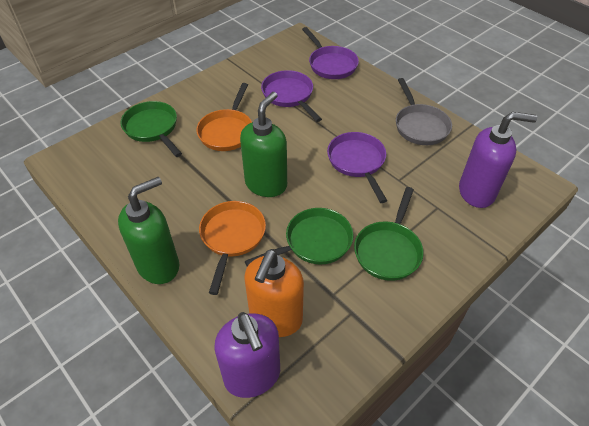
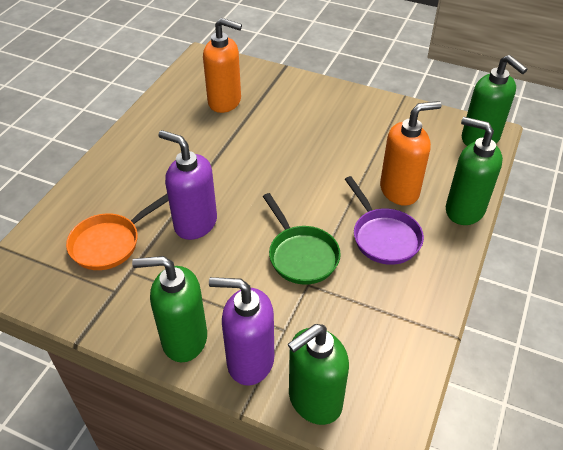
green pan: [120,101,182,157] [245,208,353,266] [354,187,424,281] = 3 -> [263,193,341,285] = 1
green soap dispenser: [118,177,179,284] [240,92,287,197] = 2 -> [132,256,207,362] [288,324,349,425] [446,117,503,225] [462,55,527,146] = 4
grey pan: [396,78,452,145] = 1 -> none = 0
orange pan: [196,83,252,151] [199,201,266,295] = 2 -> [66,194,169,270] = 1
orange soap dispenser: [245,249,304,337] = 1 -> [203,18,242,113] [380,101,442,206] = 2
purple pan: [261,70,322,122] [302,27,359,79] [327,132,387,203] = 3 -> [345,176,424,265] = 1

